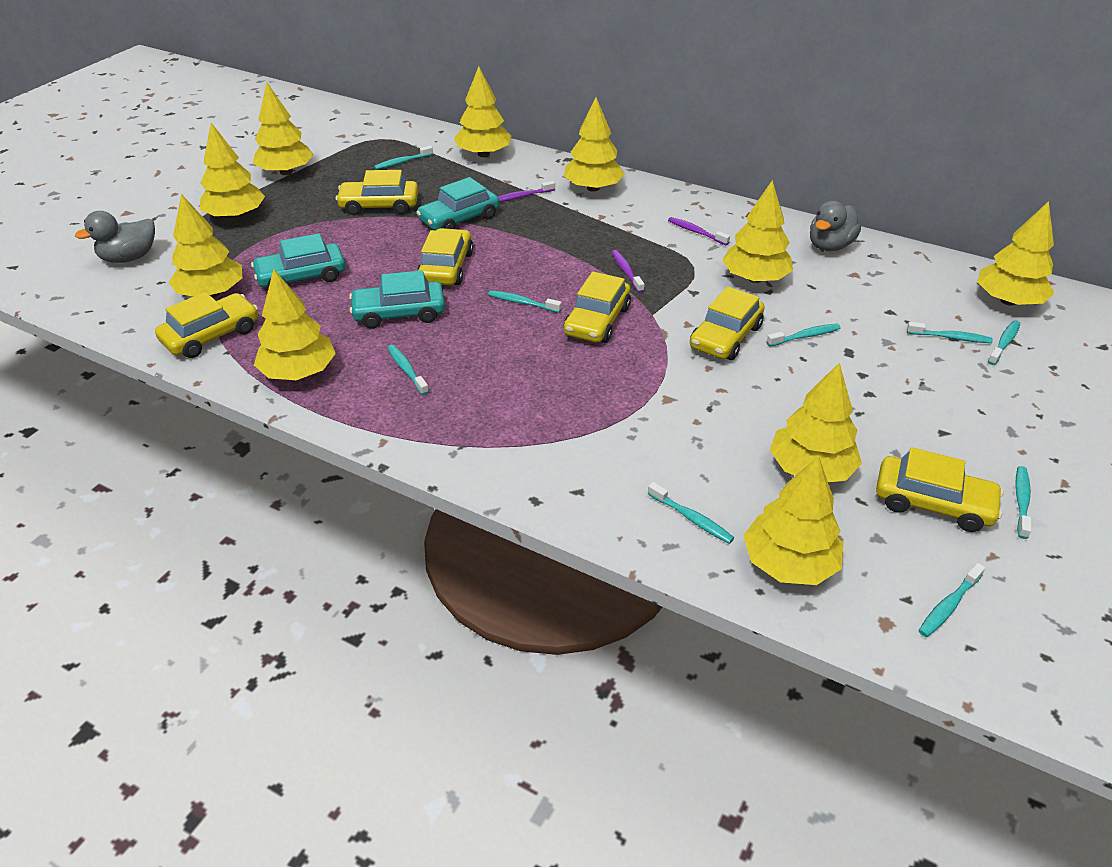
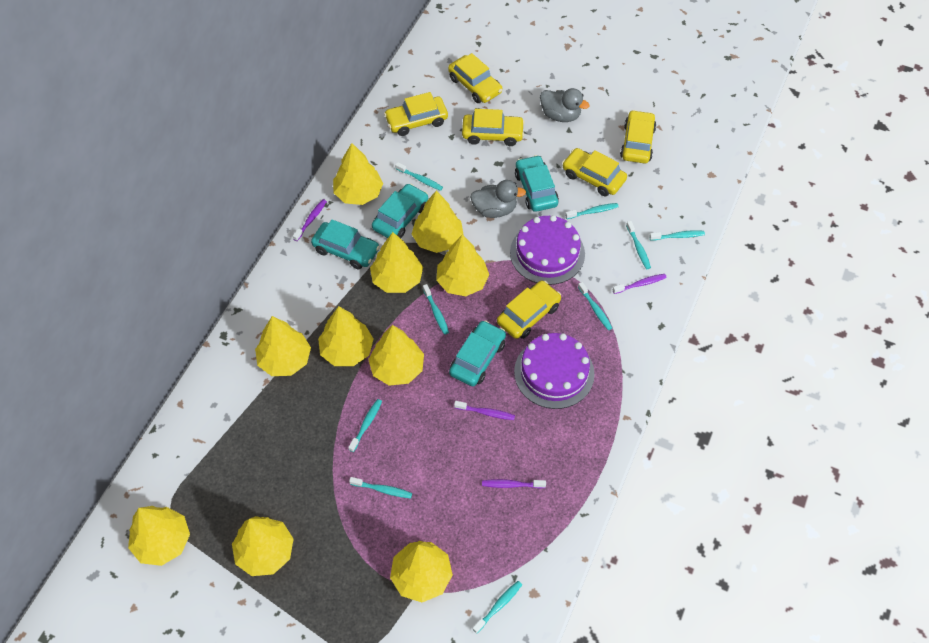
purple cake: none = 0 -> [510,215,585,285] [514,333,595,409] = 2
purple toothbrush: [498,181,555,202] [611,250,645,293] [668,217,730,245] = 3 -> [293,199,327,241] [454,401,515,420] [482,479,546,488] [613,274,667,294] = 4
turquoise car: [251,233,345,288] [349,270,445,329] [416,177,499,231] = 3 -> [311,219,380,269] [372,184,428,238] [449,320,506,386] [515,155,559,212] = 4

